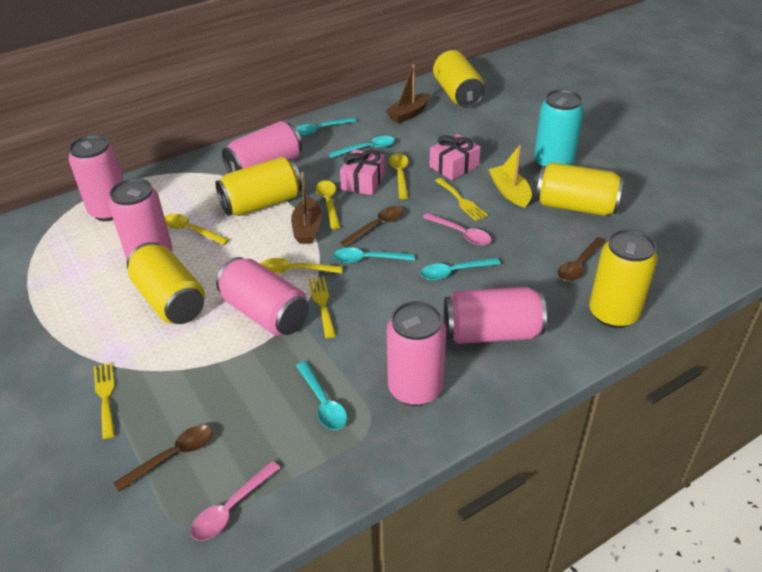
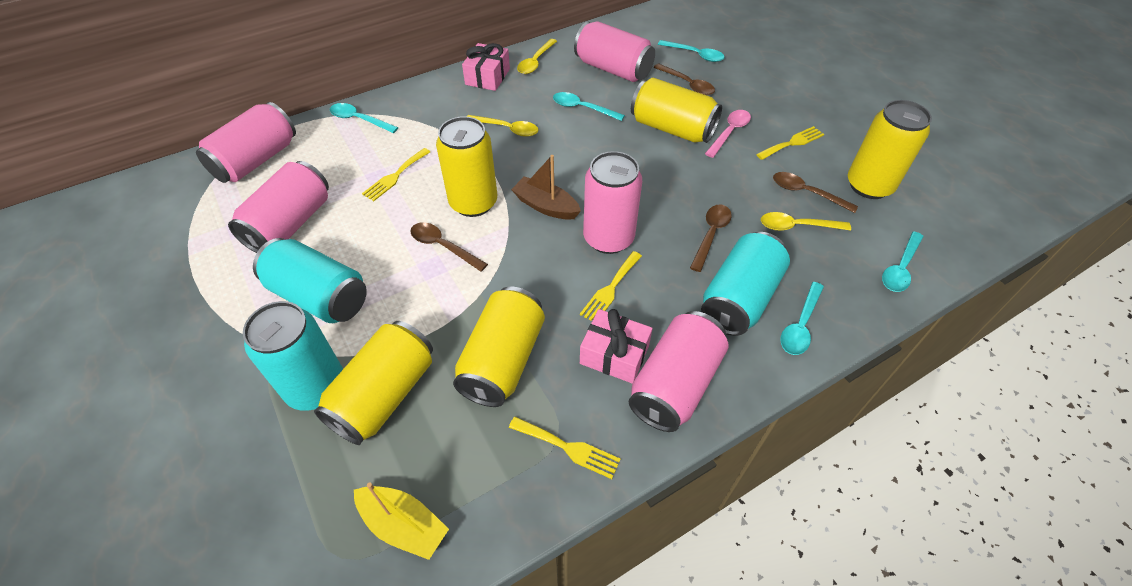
brown boat: [291,172,322,244] [386,64,430,123] = 2 -> [511,155,581,220] = 1
brown spoon: [114,425,213,491] [340,206,404,247] [558,237,606,281] = 3 -> [410,222,488,272] [653,63,715,95] [690,204,732,272] [773,172,858,213] = 4
pink can: [68,135,124,221] [109,178,173,259] [216,257,309,336] [222,121,302,173] [387,301,446,406] [444,287,547,344] = 6 -> [196,102,296,183] [228,161,329,253] [574,21,655,82] [583,151,642,254] [629,311,728,432] = 5
pink spoon: [191,461,281,541] [423,213,491,246] = 2 -> [705,110,751,158] = 1
turquoise can: [534,89,584,168] = 1 -> [243,301,343,411] [253,238,367,323] [701,232,790,336] = 3
yellow fork: [94,362,115,439] [308,276,336,338] [435,178,488,221] = 3 -> [362,148,430,201] [509,417,621,479] [580,251,642,321] [756,126,824,160] = 4
yellow spoon: [165,214,229,245] [261,258,343,274] [316,180,340,229] [389,153,408,199] = 4 -> [467,115,539,137] [517,39,557,74] [761,212,851,231] = 3

